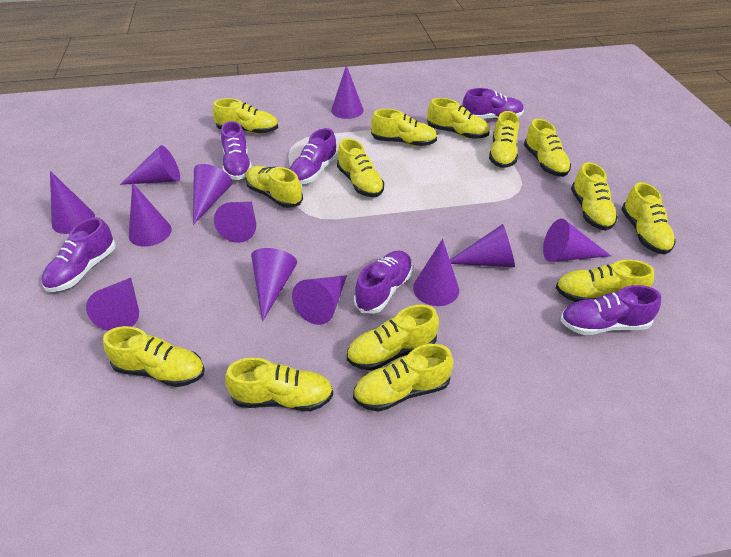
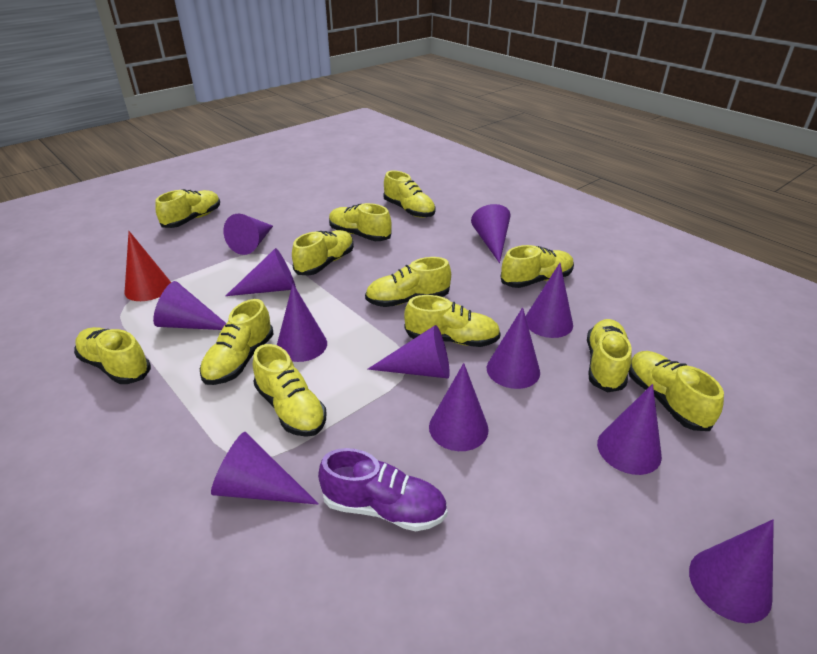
purple shoe: [42,217,116,292] [221,121,252,180] [290,128,338,184] [354,250,413,314] [462,88,524,119] [560,285,661,335] = 6 -> [318,448,447,531] = 1
red cone: none = 0 -> [125,231,171,301] = 1
yellow shoe: [103,326,205,387] [213,98,278,134] [225,358,333,411] [245,166,303,208] [337,138,384,197] [347,304,439,371] [353,344,453,412] [371,109,437,146] [427,98,489,139] [489,111,519,168] [524,119,571,177] [556,260,654,302] [571,162,618,231] [621,182,676,255] = 14 -> [74,327,151,384] [155,189,220,228] [200,299,273,385] [253,344,326,437] [292,230,354,275] [329,203,392,241] [365,257,451,307] [383,171,436,218] [404,295,501,347] [501,245,574,288] [587,319,632,392] [629,351,724,431] = 12

